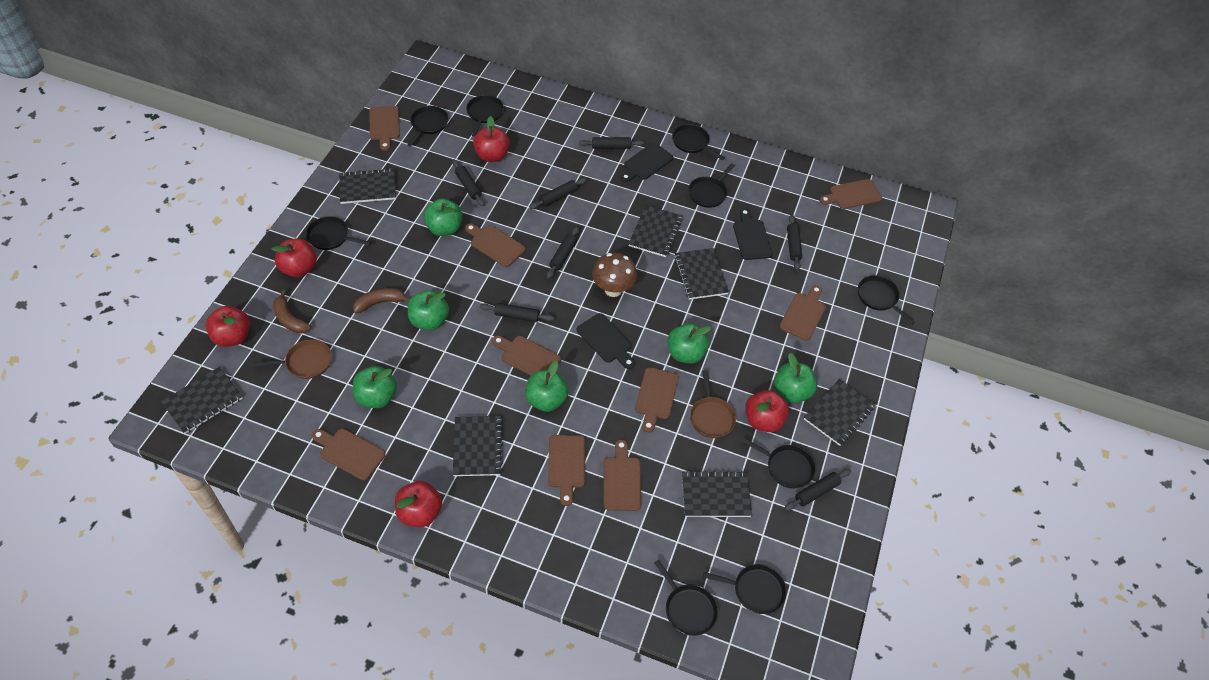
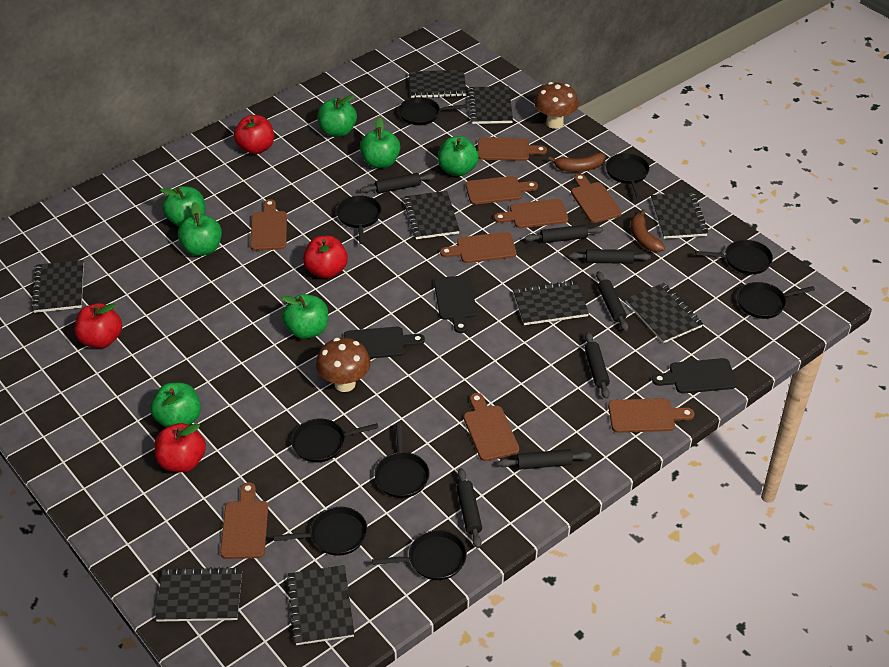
black notebook: [161,367,243,434] [339,168,396,204] [453,416,503,476] [628,205,683,257] [674,248,729,300] [682,470,752,517] [804,379,876,446] = 7 -> [31,260,84,313] [155,567,242,622] [287,565,354,645] [404,191,460,239] [409,70,467,98] [468,86,513,124] [513,280,589,325] [625,283,703,343] [651,192,708,239] = 9
brown mushroom: [592,253,637,297] = 1 -> [316,338,371,392] [534,82,579,129] = 2
brown pan: [254,339,332,379] [690,370,736,438] = 2 -> none = 0
green apple: [353,366,397,408] [408,290,449,330] [424,199,462,236] [525,361,568,412] [668,323,711,364] [774,353,817,403] = 6 -> [151,382,201,428] [160,186,206,227] [178,202,222,256] [281,294,328,339] [317,95,357,137] [360,117,400,168] [438,136,479,176] = 7
red apple: [205,306,250,347] [271,238,317,277] [395,481,442,527] [473,116,510,162] [745,390,789,432] = 5 -> [74,303,122,348] [155,423,206,472] [234,115,274,154] [303,236,348,279] = 4

